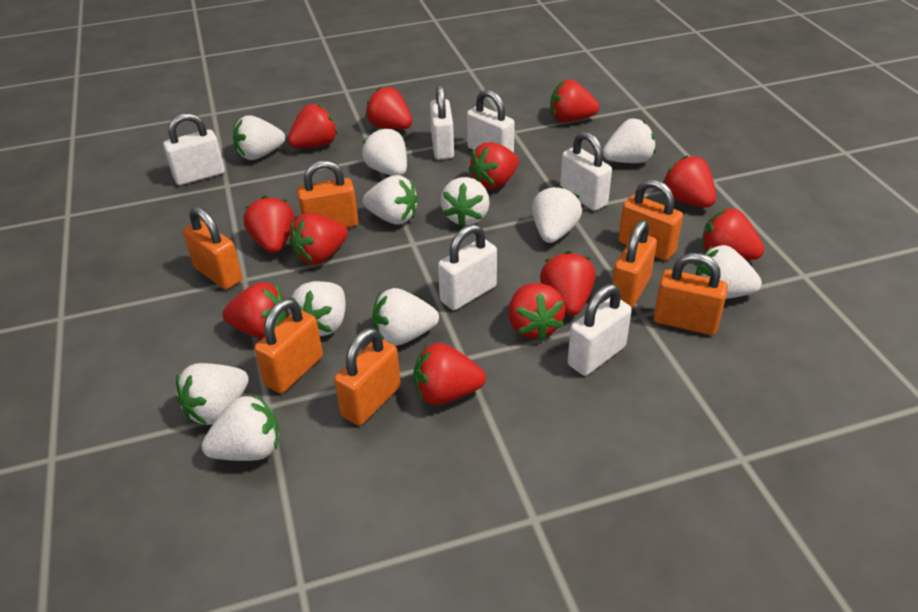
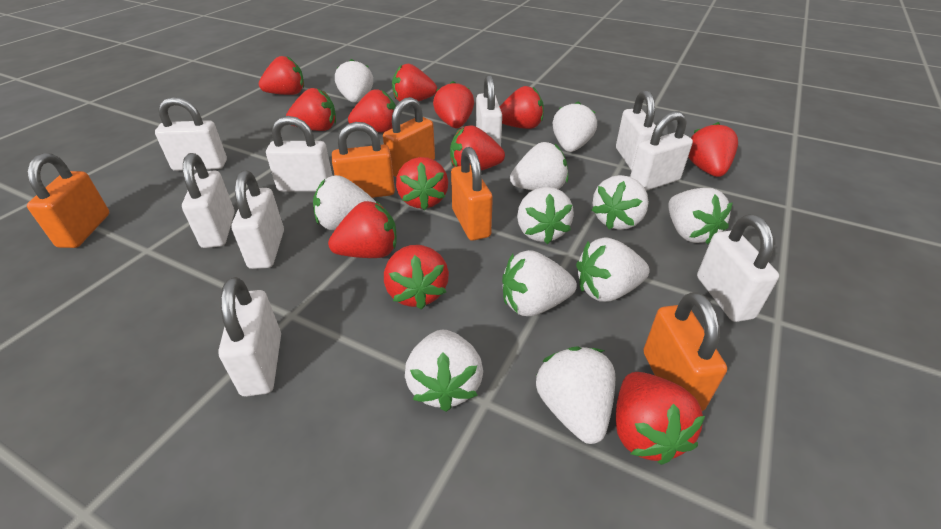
orange padlock: [183,206,243,289] [254,298,323,393] [297,160,358,228] [334,328,401,426] [612,220,657,309] [618,179,683,261] [654,253,728,335] = 7 -> [27,153,110,248] [332,122,395,198] [383,97,435,177] [451,147,493,241] [644,292,727,411] = 5
white padlock: [163,113,225,185] [430,84,454,160] [438,224,497,310] [467,89,515,153] [560,131,612,211] [567,284,632,376] = 6 -> [155,97,227,171] [182,153,235,248] [218,277,281,397] [231,171,284,269] [266,116,333,192] [476,75,502,147] [616,90,656,170] [630,111,693,191] [697,215,779,322] = 9

